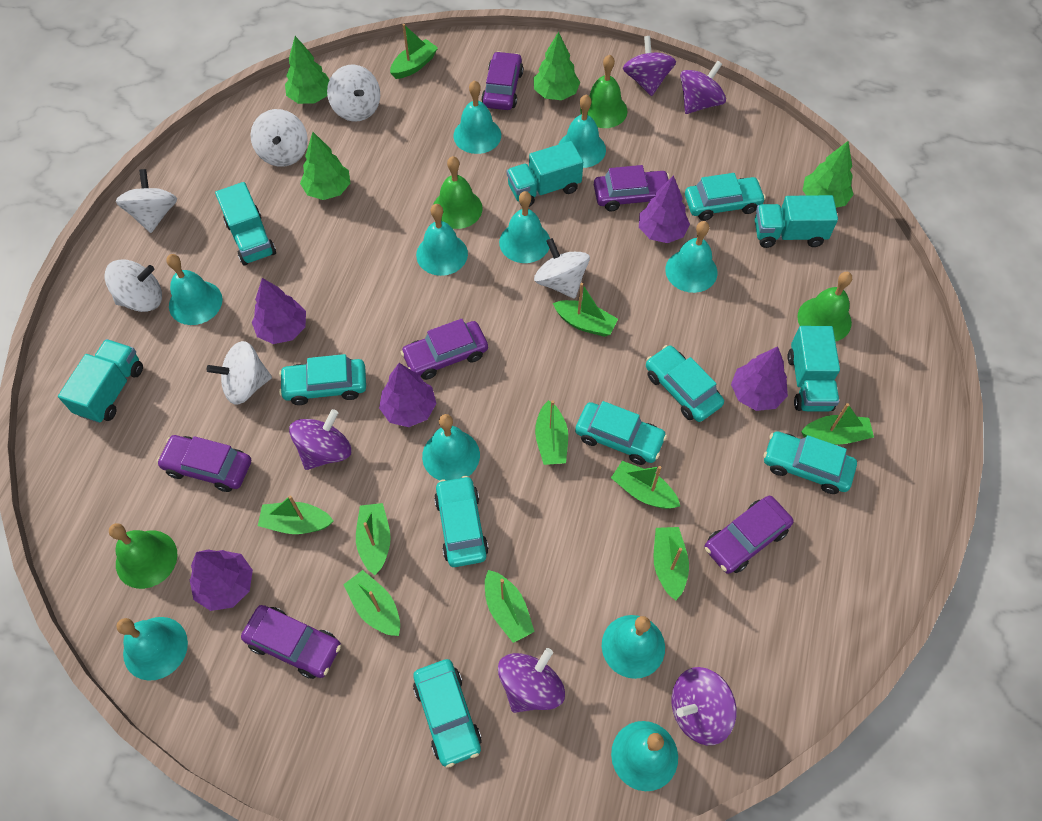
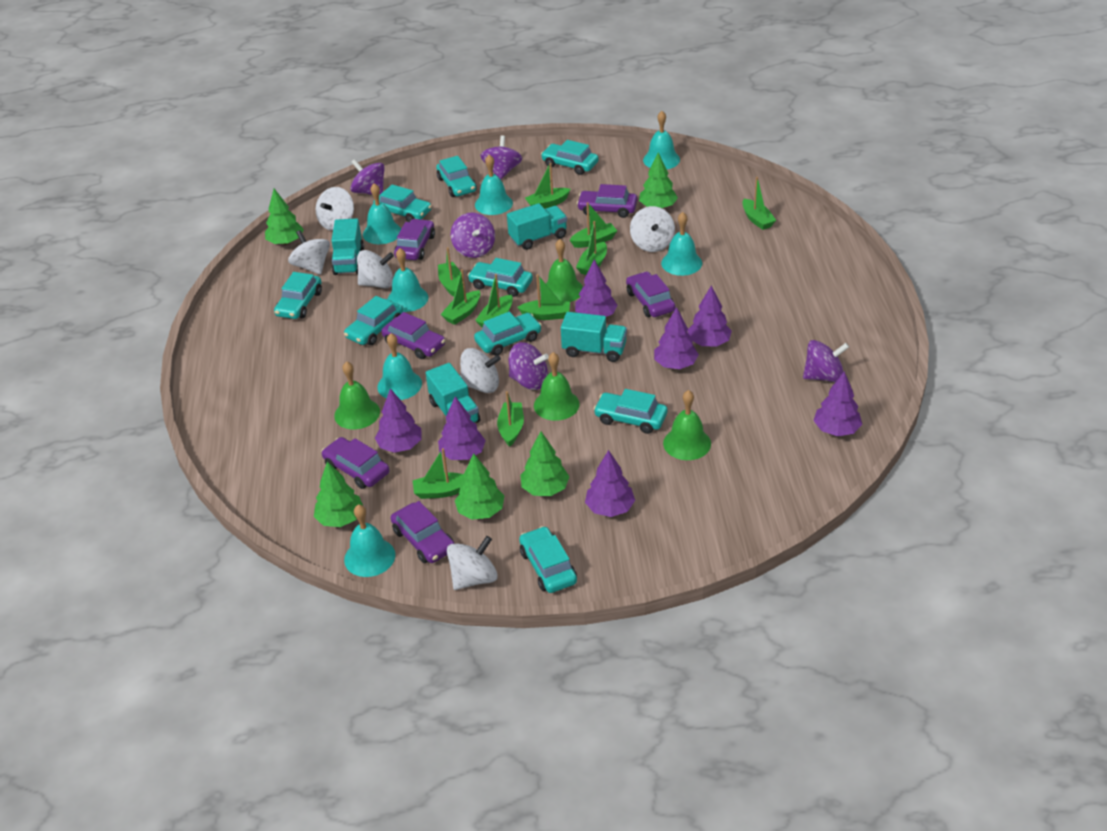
green tree: [285,36,330,104] [300,132,350,200] [534,32,580,100] [803,141,854,208] = 4 -> [265,189,304,245] [314,461,363,527] [455,454,504,520] [520,431,570,496] [639,152,678,208] = 5
purple tree: [190,549,253,611] [252,278,306,344] [379,363,437,427] [639,175,690,243] [731,346,788,411] = 5 -> [375,388,421,453] [438,396,486,460] [575,260,618,317] [585,450,635,517] [654,307,699,369] [688,285,732,347] [814,371,862,436] = 7
turquoise bell: [116,617,188,681] [166,254,222,325] [416,204,468,276] [422,414,480,481] [453,80,501,154] [499,191,550,263] [558,95,606,168] [602,615,665,679] [611,721,678,791] [665,221,718,293] = 10 -> [344,504,395,577] [363,183,401,244] [377,333,422,400] [387,248,429,312] [475,155,513,215] [643,111,680,169] [661,212,702,276] = 7
turquoise car: [279,354,366,405] [413,659,482,768] [434,476,489,567] [575,401,667,465] [646,345,724,422] [685,173,766,221] [764,431,857,494] = 7 -> [274,272,322,319] [344,296,403,345] [373,185,432,222] [436,156,477,197] [467,258,533,297] [474,312,542,356] [519,526,577,593] [541,140,599,175] [593,389,667,434] = 9
turquoise truck: [58,339,143,423] [215,182,276,265] [507,141,583,207] [755,195,838,248] [787,326,840,411] = 5 -> [331,218,364,275] [426,363,480,423] [507,203,567,250] [561,312,627,362] = 4

